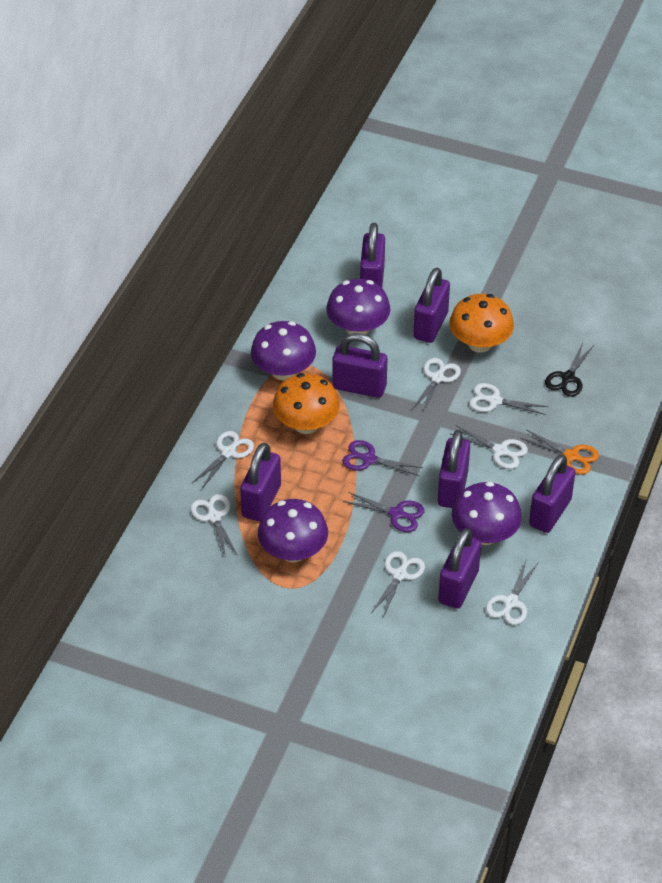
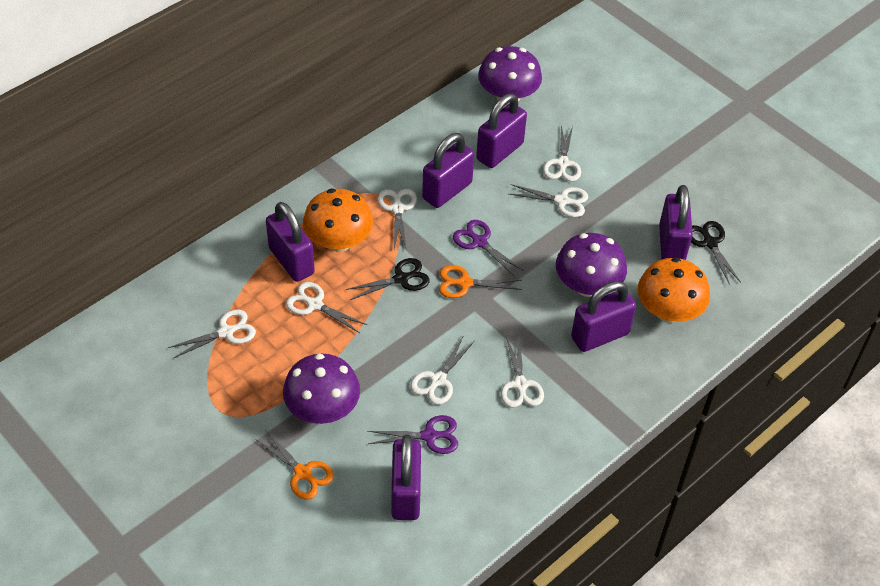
black scissors: [545,343,594,397] = 1 -> [346,258,430,300] [691,221,741,285] = 2
orange scissors: [521,429,599,475] = 1 -> [255,431,334,499] [439,265,522,298] = 2
purple mushroom: [251,321,316,380] [258,499,328,562] [326,279,390,335] [452,482,522,545] = 4 -> [283,354,360,424] [478,46,542,105] [556,233,627,297] = 3
purple padlock: [240,443,281,521] [332,333,387,398] [360,223,385,288] [413,268,450,343] [437,430,470,508] [438,528,481,609] [529,455,576,533] = 7 -> [266,202,315,282] [391,435,421,520] [422,133,474,208] [476,93,527,168] [571,281,636,352] [659,185,693,260] = 6

